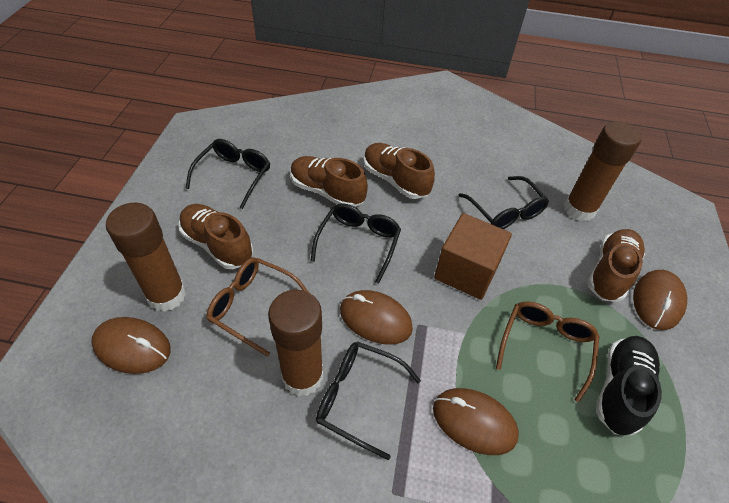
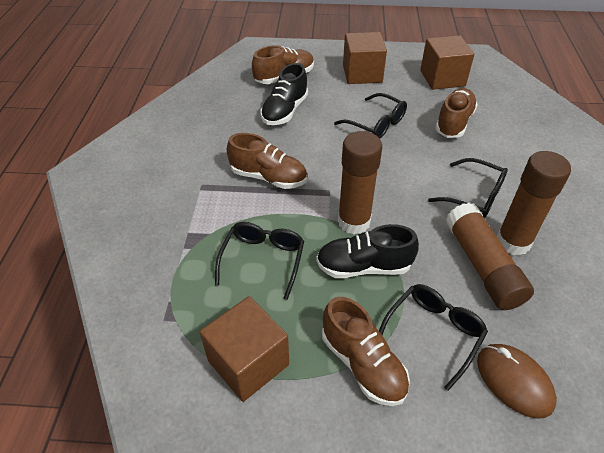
black shoe: [596,336,662,435] = 1 -> [261,63,308,125] [316,224,419,278] = 2
brown cube: [434,213,512,300] = 1 -> [200,296,289,402] [343,32,387,84] [420,35,474,90] = 3
brown glasses: [207,257,308,357] [496,301,600,403] = 2 -> none = 0
brown mouse: [91,317,171,374] [340,290,413,345] [433,388,519,455] [633,270,687,330] = 4 -> [477,344,557,419] = 1

